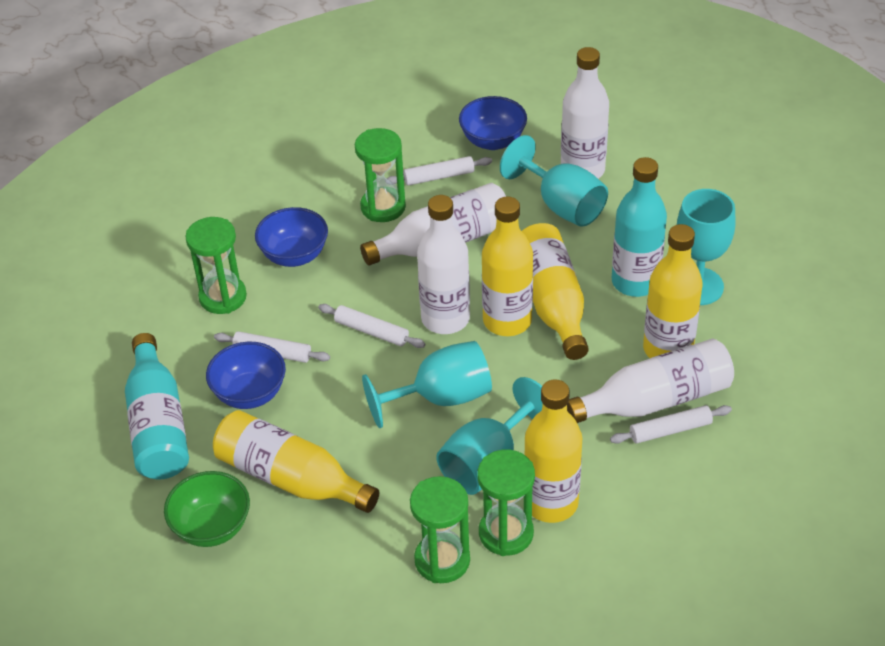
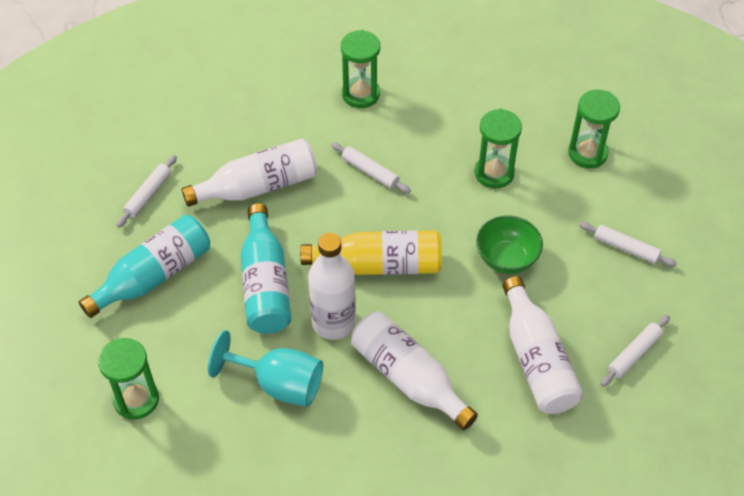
blue bowl: [206,342,286,409] [255,207,328,267] [459,96,527,150] = 3 -> none = 0
turquoise goblet: [362,341,492,428] [436,377,543,495] [500,135,608,227] [677,189,736,305] = 4 -> [208,330,323,407] = 1
yellow bottle: [213,410,379,513] [482,197,533,336] [522,223,589,360] [525,379,582,523] [643,224,703,358] = 5 -> [300,230,442,275] = 1

